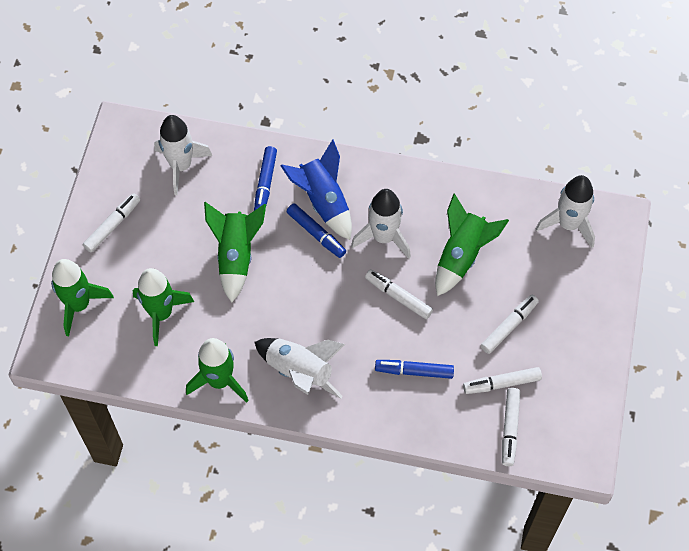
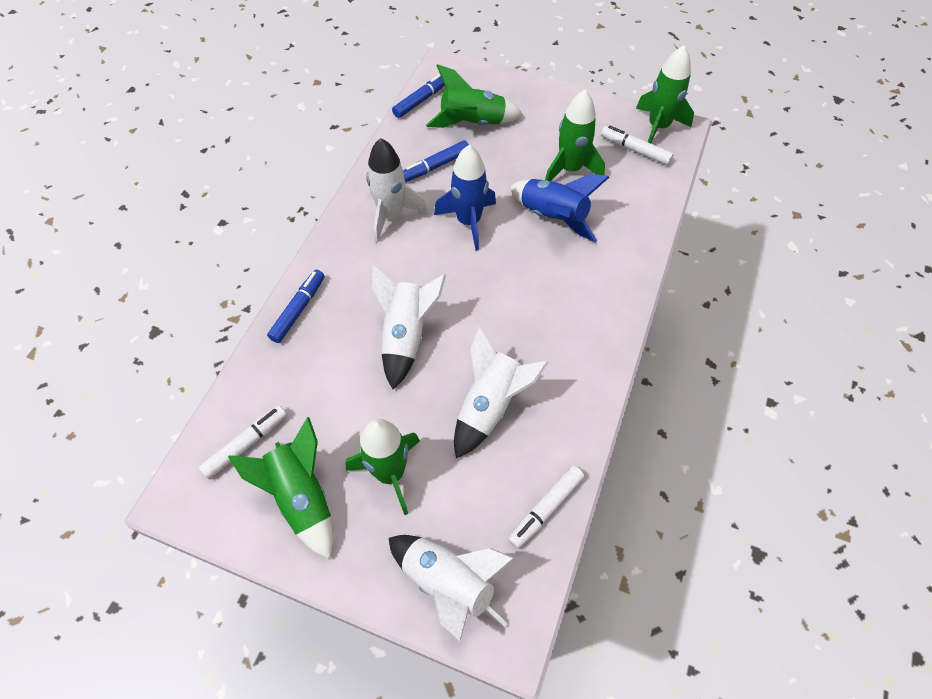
blue rocket: [280,139,352,240] = 1 -> [434,145,496,250] [510,174,609,242] = 2
white marker: [83,193,140,252] [365,269,433,319] [463,367,542,394] [481,295,539,354] [502,388,521,466] = 5 -> [198,405,287,479] [508,466,584,549] [601,125,674,165] = 3

